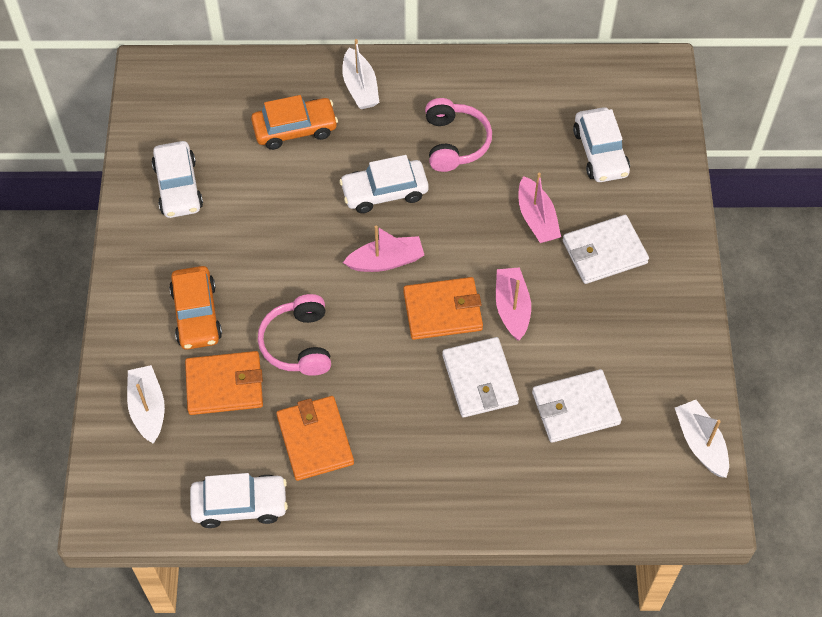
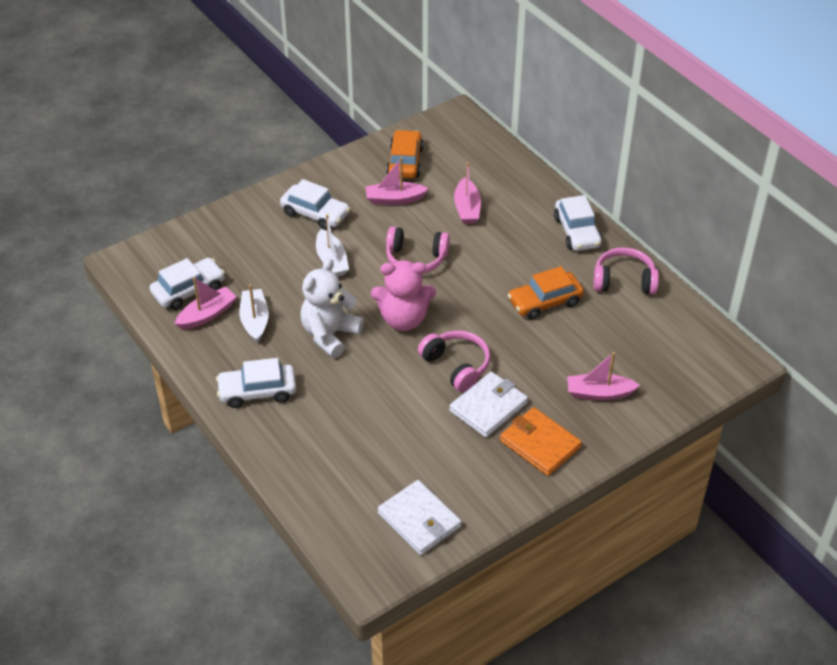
orange wallet: [185,351,263,415] [276,396,354,481] [403,277,483,340] = 3 -> [500,407,582,476] = 1
pink boat: [343,225,424,272] [496,267,531,341] [518,173,561,243] = 3 -> [175,277,237,330] [366,157,429,205] [454,162,481,224] [567,352,640,401] = 4
pink headphones: [258,294,331,376] [425,98,492,172] = 2 -> [386,226,450,273] [418,331,490,392] [593,247,659,295] = 3
pink teddy bear: none = 0 -> [371,260,436,331] = 1
white boat: [127,365,165,443] [342,39,379,109] [675,400,729,478] = 3 -> [239,284,269,343] [316,214,349,277] = 2
white teddy bear: none = 0 -> [301,258,364,358] = 1
white wallet: [442,337,519,417] [532,369,622,443] [562,215,649,284] = 3 -> [378,480,462,555] [449,372,528,437] = 2

